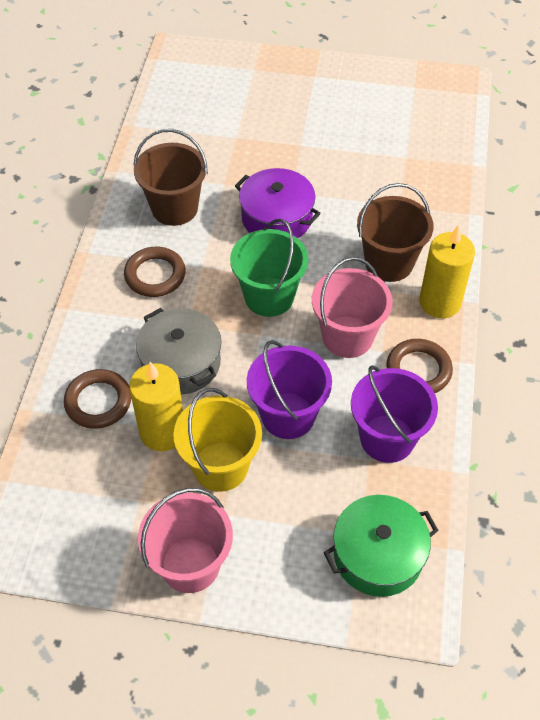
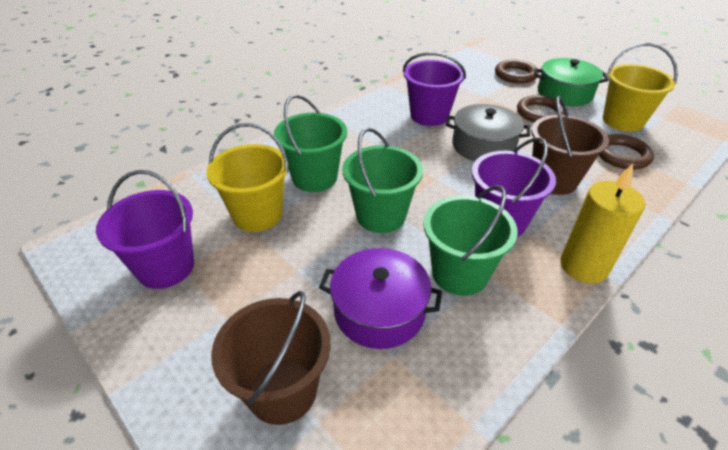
green bucket: [230,219,309,317] = 1 -> [274,94,347,192] [342,127,423,233] [423,185,518,296] = 3
pink bucket: [138,488,233,593] [312,257,392,358] = 2 -> none = 0
purple bucket: [247,340,332,439] [351,365,438,463] = 2 -> [96,170,194,289] [403,52,466,126] [472,137,556,237] = 3
yellow bucket: [173,388,262,492] = 1 -> [206,123,289,232] [603,43,678,132] = 2
yellow candle: [129,362,183,451] [419,225,475,318] = 2 -> [560,163,645,283] = 1

